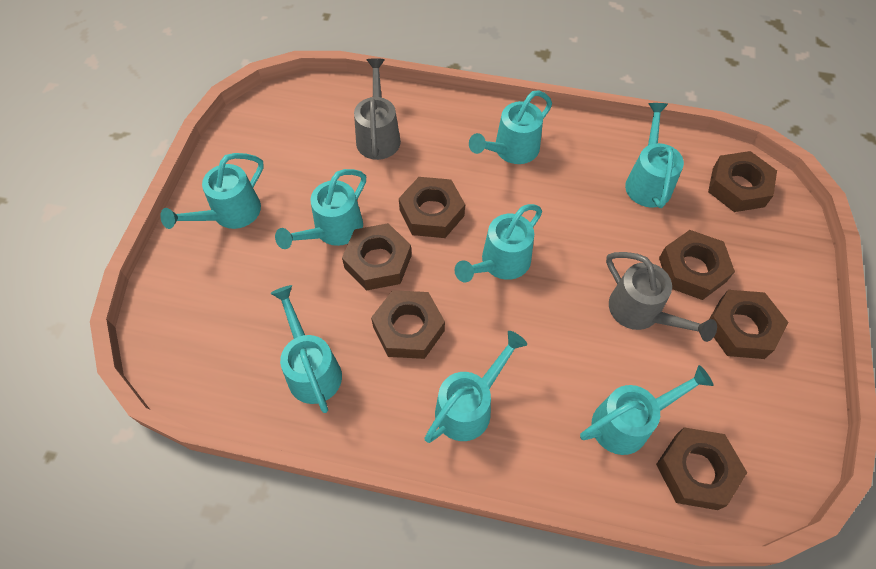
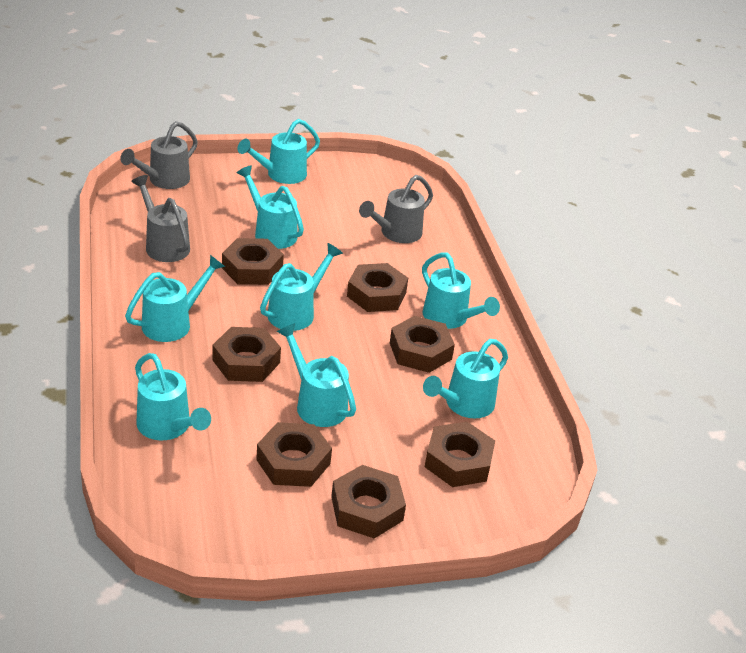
grey watering can: [354,58,401,160] [606,252,717,342] = 2 -> [120,121,198,189] [131,175,190,262] [359,175,433,243] = 3

